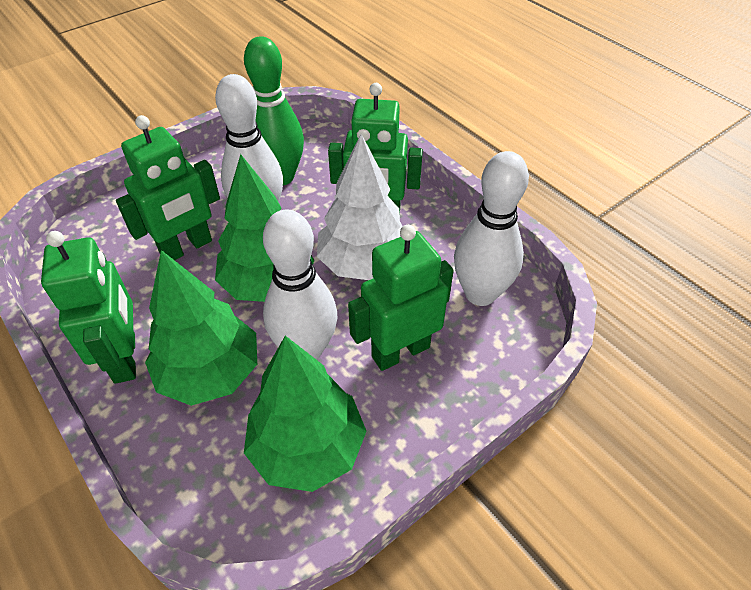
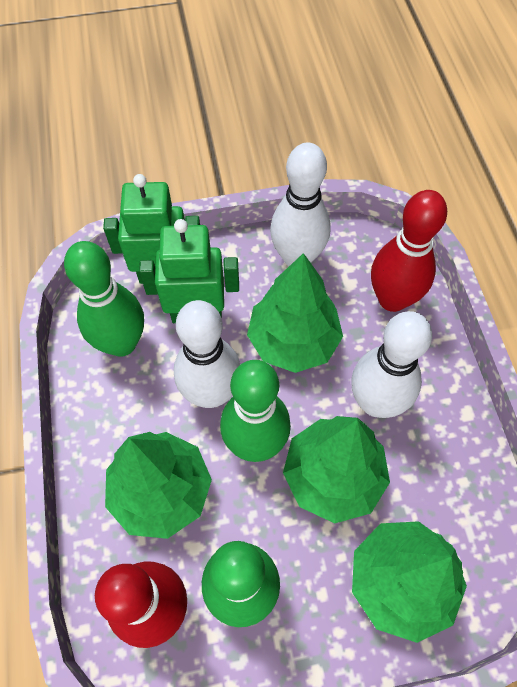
green bowling pin: [244,36,304,185] = 1 -> [64,241,144,357] [202,541,280,627] [220,360,291,462] = 3
green robot: [41,231,136,384] [116,115,220,260] [328,83,423,213] [348,225,454,371] = 4 -> [103,174,200,284] [139,219,239,323] = 2
green tree: [145,250,257,406] [215,154,315,302] [244,336,367,492] = 3 -> [105,432,212,539] [247,253,343,373] [283,416,390,523] [352,521,467,643] = 4
red bowling pin: none = 0 -> [95,561,187,648] [371,190,447,312] = 2
white tree: [317,134,403,280] = 1 -> none = 0

